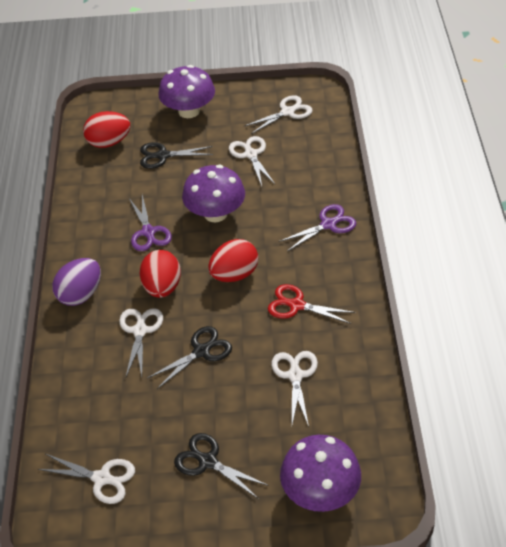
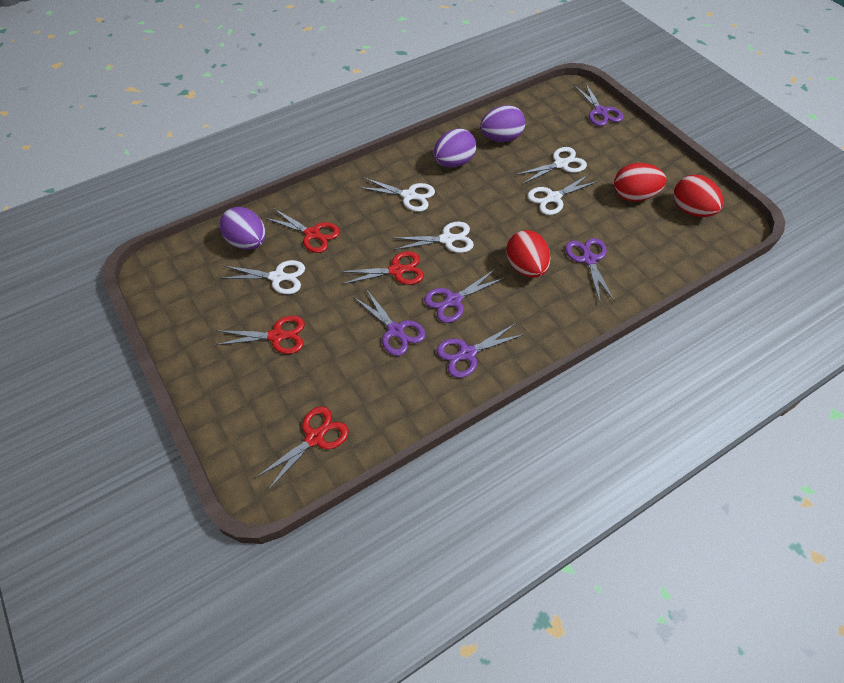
black scissors: [140,142,213,169] [147,326,232,389] [174,433,269,499] = 3 -> none = 0
purple egg: [52,258,101,306] = 1 -> [220,207,266,250] [433,128,476,167] [480,105,525,142] = 3
purple mushroom: [158,65,215,118] [182,165,245,222] [280,435,361,512] = 3 -> none = 0
purple scissors: [129,195,172,251] [279,204,356,251] = 2 -> [354,289,426,356] [424,269,504,323] [436,323,525,378] [565,238,615,302] [574,82,624,126] = 5
red scissors: [268,284,356,324] = 1 -> [215,316,305,354] [257,406,349,490] [265,208,340,253] [339,251,424,285] = 4

